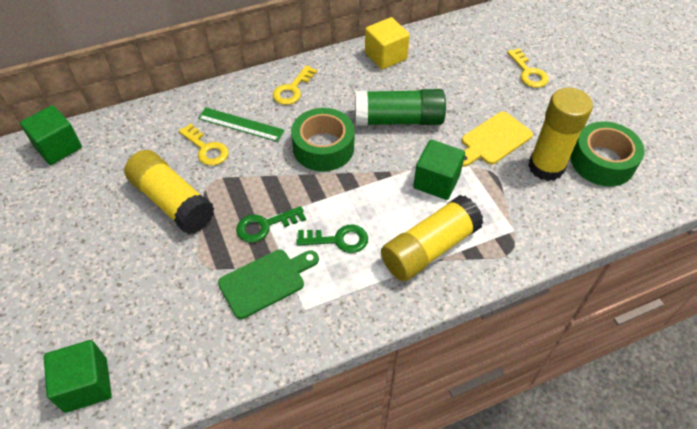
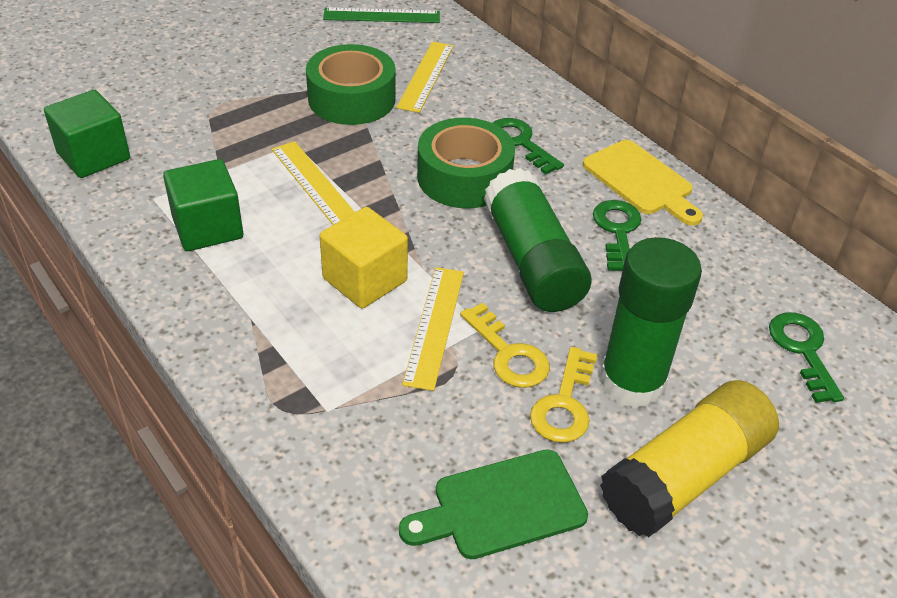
green cube: [20,105,82,165] [44,340,112,413] [413,140,465,200] = 3 -> [44,90,130,178] [163,159,243,251] = 2
green glue stick: [355,89,446,126] = 1 -> [484,168,592,312] [599,237,702,408] = 2
green key: [236,206,306,243] [296,225,368,253] = 2 -> [493,118,564,175] [593,200,641,271] [769,312,844,403] = 3
yellow glue stick: [124,150,215,234] [381,195,483,281] [528,88,593,181] = 3 -> [600,380,779,537] = 1
yellow key: [179,123,229,166] [273,65,317,105] [507,48,549,88] = 3 -> [460,303,550,388] [530,347,598,443] = 2
yellow ruler: none = 0 -> [272,141,355,225] [396,42,454,113] [402,267,464,391] = 3

